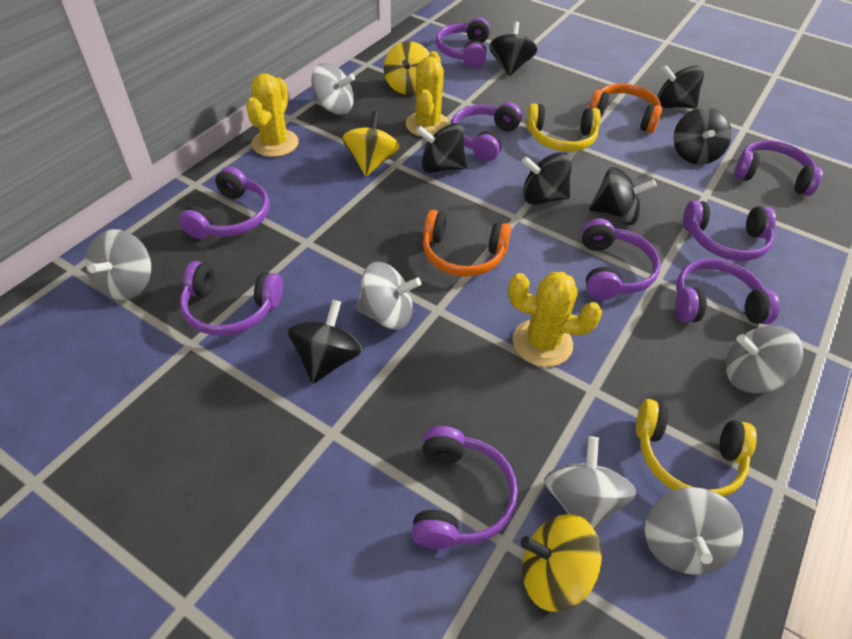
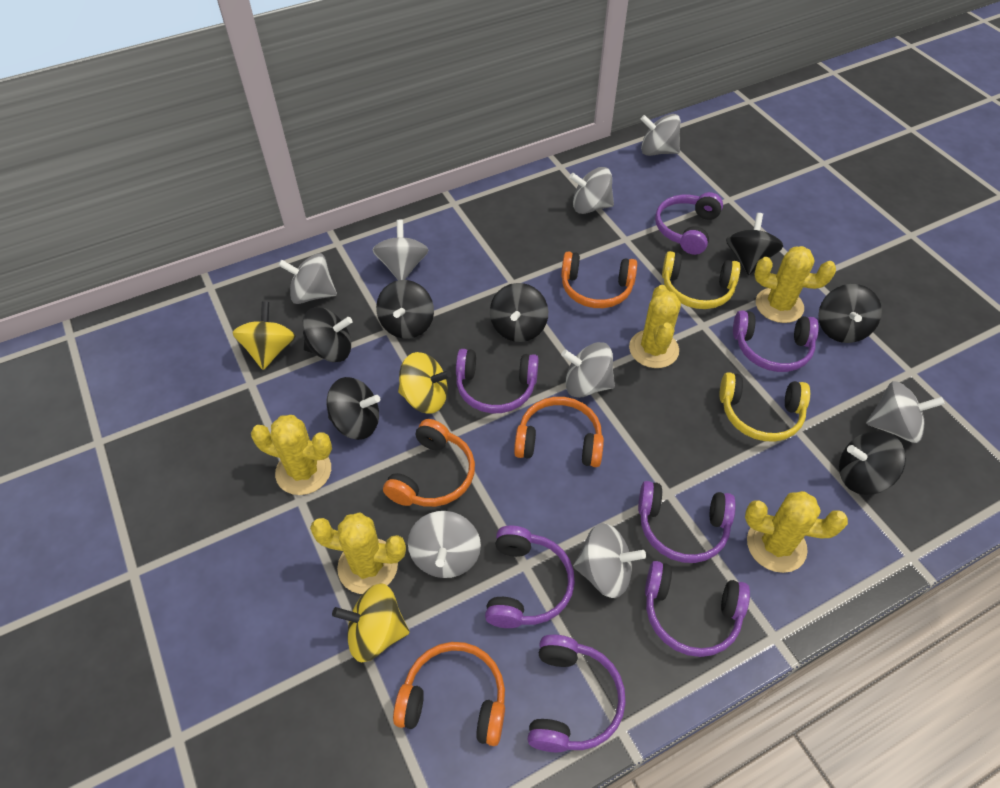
grey spinning top: [86,229,151,300] [312,63,355,115] [356,262,421,330] [545,436,636,530] [645,487,743,575] [726,326,803,393] = 6 -> [278,253,337,304] [373,220,428,280] [408,511,481,578] [561,342,615,398] [569,167,614,214] [573,523,646,598] [640,114,681,156] [866,381,945,443] = 8
orange headphones: [423,210,511,277] [589,83,663,133] = 2 -> [383,419,475,507] [393,642,505,746] [514,397,604,467] [561,252,637,308] = 4
purple headphones: [179,167,269,239] [180,261,283,336] [412,426,518,549] [436,18,490,68] [451,102,522,161] [581,219,660,300] [675,259,779,324] [683,200,776,261] [734,140,823,196] = 9 -> [456,349,539,413] [485,525,575,628] [527,635,626,752] [638,481,736,563] [645,561,750,657] [655,192,723,255] [733,310,819,372] = 7
yellow cactus: [246,73,299,157] [406,51,450,137] [508,272,602,367] = 3 -> [251,415,332,495] [310,512,406,594] [629,285,681,368] [745,491,848,573] [754,246,836,323] = 5

